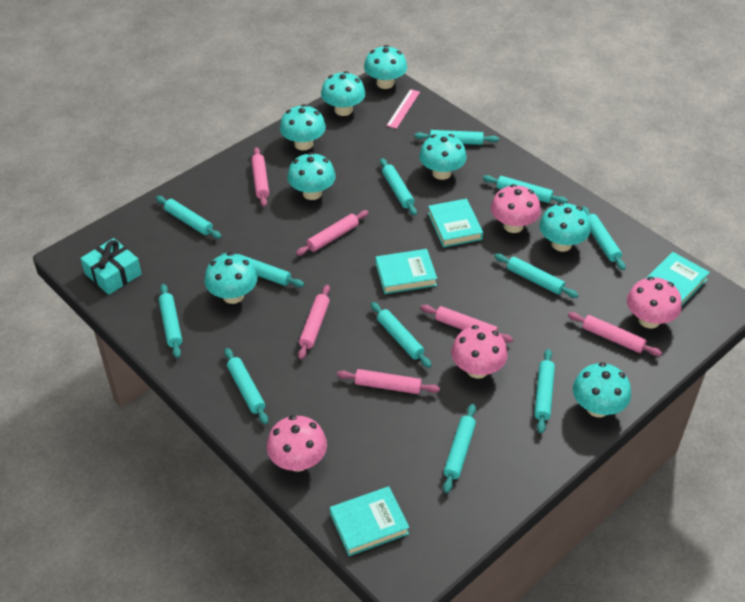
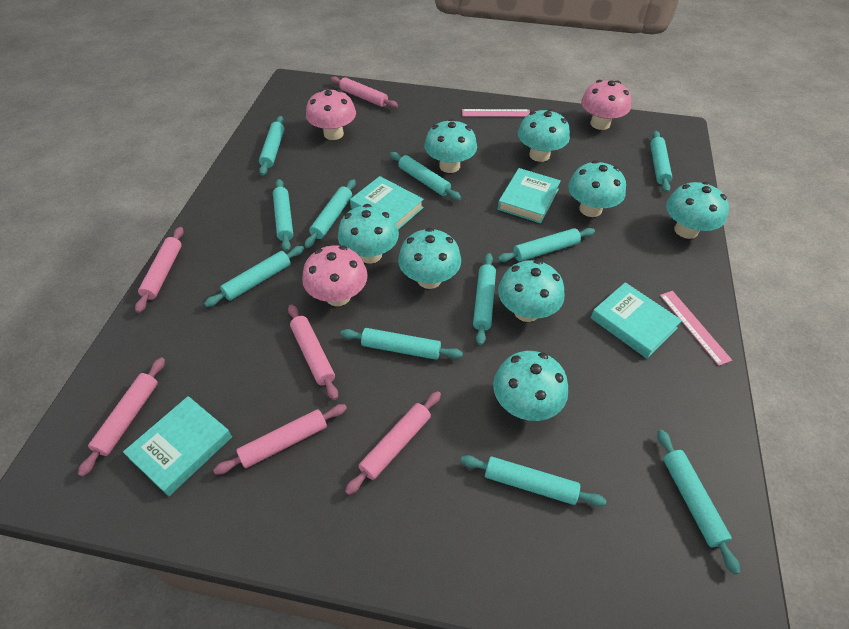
pink mushroom: [267,415,327,472] [451,325,508,379] [491,184,541,233] [627,277,682,328] = 4 -> [302,245,368,306] [306,89,356,140] [581,80,631,130] = 3
pink ruler: [387,89,420,129] = 1 -> [462,109,530,117] [660,291,732,366] = 2
turquoise gift: [80,238,142,295] = 1 -> none = 0
turquoise rolling pin: [156,196,221,239] [159,284,182,358] [220,253,304,287] [224,348,268,424] [371,302,432,368] [380,158,417,216] [414,130,499,145] [443,404,476,493] [483,175,568,203] [494,254,579,298] [534,349,555,433] [582,206,626,270] = 12 -> [204,246,304,307] [259,116,284,176] [273,179,293,252] [305,179,356,248] [340,328,463,360] [390,152,461,200] [461,455,606,507] [473,253,496,346] [498,228,595,262] [650,131,672,193] [657,430,740,575] = 11

